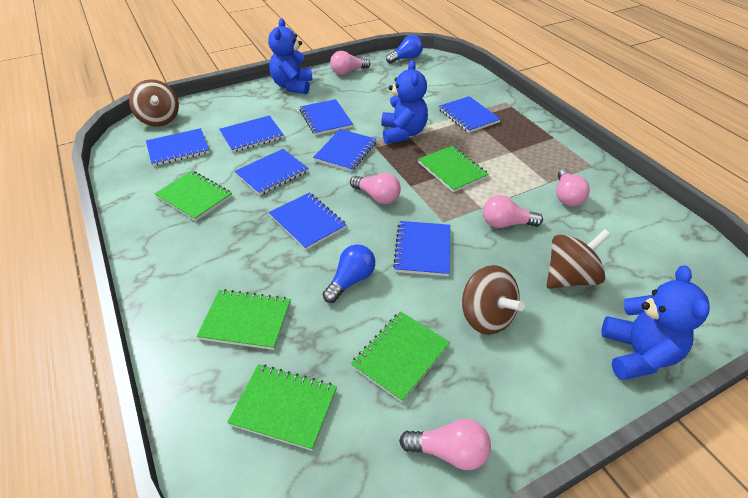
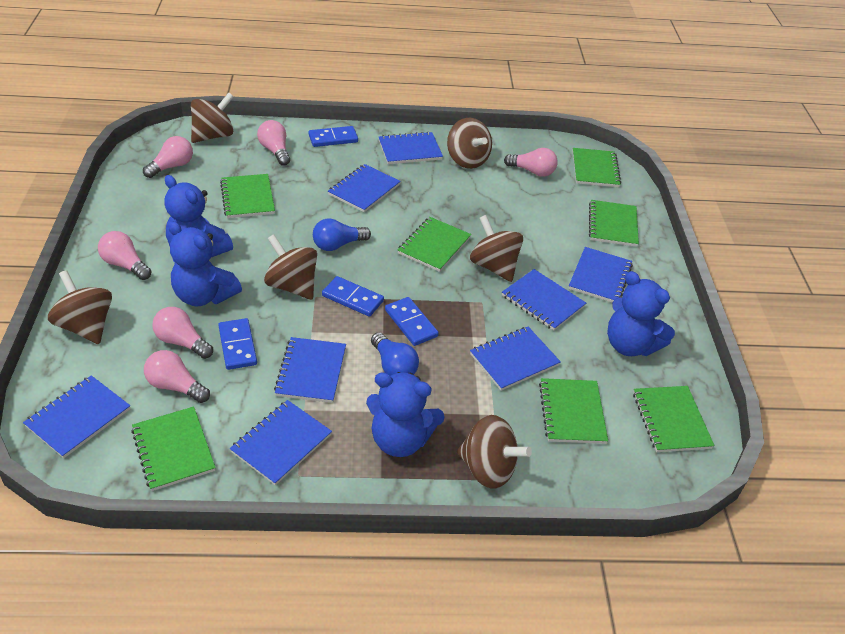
blue domino: none = 0 -> [218,318,257,370] [309,126,358,147] [322,276,384,317] [385,297,438,346] = 4
blue teddy bear: [268,19,312,95] [381,60,428,144] [601,265,710,380] = 3 -> [164,175,233,257] [168,221,242,306] [366,372,445,457] [607,271,675,356] = 4
brown spinning top: [129,79,179,127] [462,265,525,335] [546,229,611,289] = 3 -> [48,270,112,344] [191,93,234,143] [264,234,317,300] [447,118,492,169] [457,415,532,489] [470,215,523,282] = 6
green notebook: [154,171,232,221] [197,289,291,350] [227,364,337,451] [351,311,450,402] [418,146,489,192] = 5 -> [131,406,216,491] [220,174,275,218] [398,217,471,272] [539,378,608,444] [573,148,621,187] [589,200,639,247] [633,386,715,452] = 7
pink light bulb: [330,51,371,75] [350,173,401,204] [399,419,491,470] [483,195,543,228] [556,169,590,206] = 5 -> [98,231,151,280] [143,136,193,178] [144,350,210,403] [152,307,213,359] [257,120,290,166] [504,148,558,177] = 6

